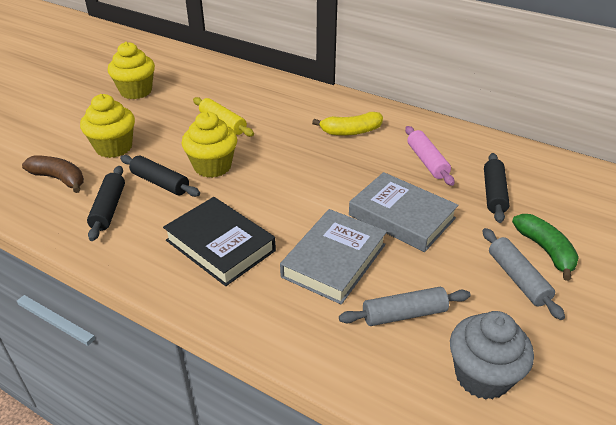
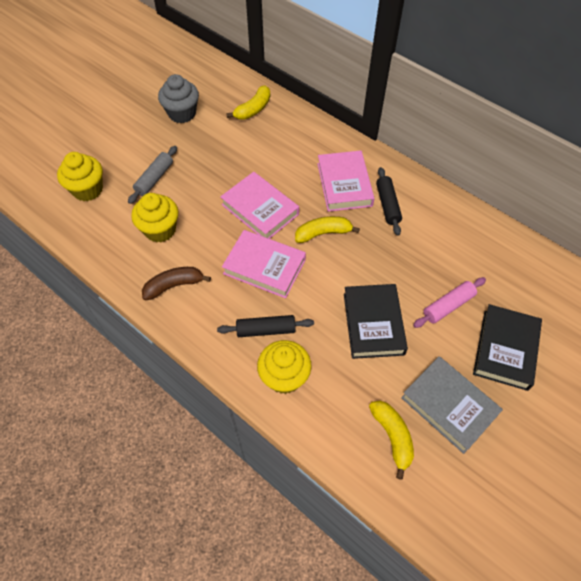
black book: [163,197,276,286] = 1 -> [344,284,408,359] [473,304,542,391] = 2
black rolling pin: [87,166,125,241] [120,155,200,197] [484,153,510,223] = 3 -> [217,315,314,337] [376,167,402,236] = 2
green banana: [512,214,579,281] = 1 -> none = 0
grey book: [280,209,387,305] [349,172,459,252] = 2 -> [401,356,503,454] = 1
grey rolling pin: [339,287,471,326] [482,228,565,320] = 2 -> [128,146,177,204] = 1
pink book: none = 0 -> [220,172,299,239] [222,230,306,298] [317,151,375,212] = 3
yellow banana: [312,112,383,136] = 1 -> [226,85,270,120] [295,216,360,243] [369,400,414,480] = 3
yellow rolling pin: [193,97,254,137] = 1 -> none = 0

